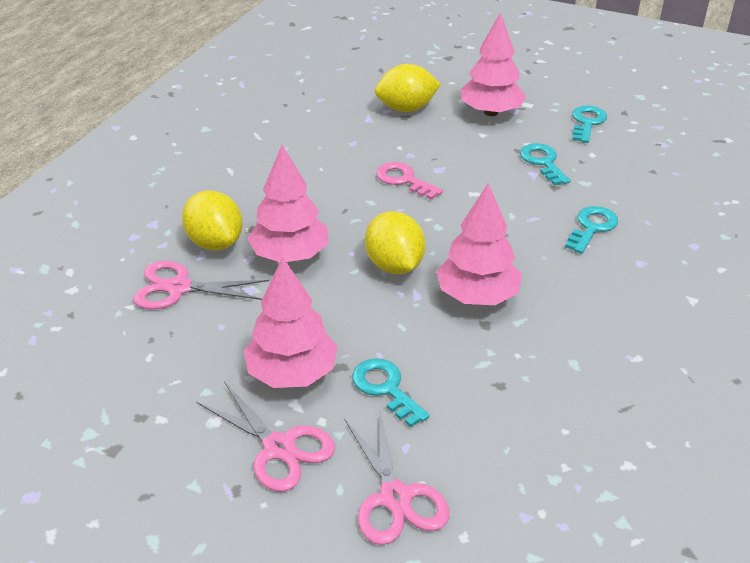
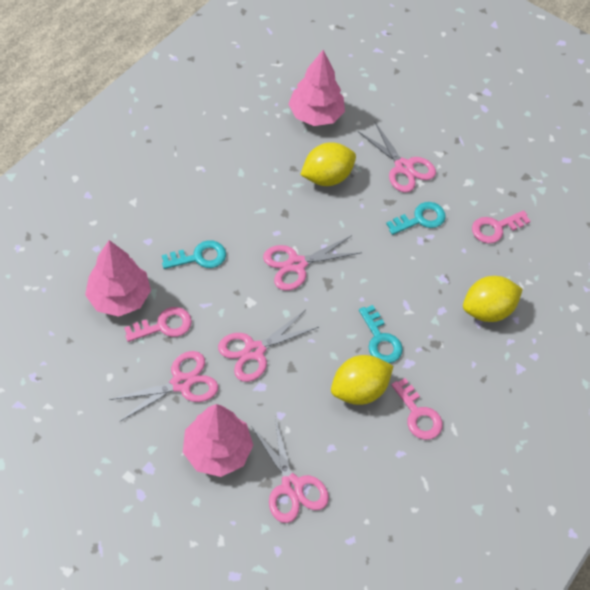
pink key: [376,162,443,200] = 1 -> [124,307,192,342] [391,378,443,440] [472,210,530,244] = 3
pink scissors: [133,261,269,310] [197,381,335,492] [344,409,450,545] = 3 -> [109,351,218,422] [218,310,319,382] [251,418,329,523] [263,235,360,291] [358,121,436,193] = 5
pink tree: [244,257,338,388] [248,145,328,262] [436,183,522,305] [461,12,526,116] = 4 -> [85,240,151,317] [183,404,253,477] [288,50,345,126] = 3
turquoise key: [352,358,430,427] [520,143,571,185] [565,206,618,254] [572,105,607,143] = 4 -> [162,240,226,269] [359,305,403,363] [386,202,446,235] = 3

